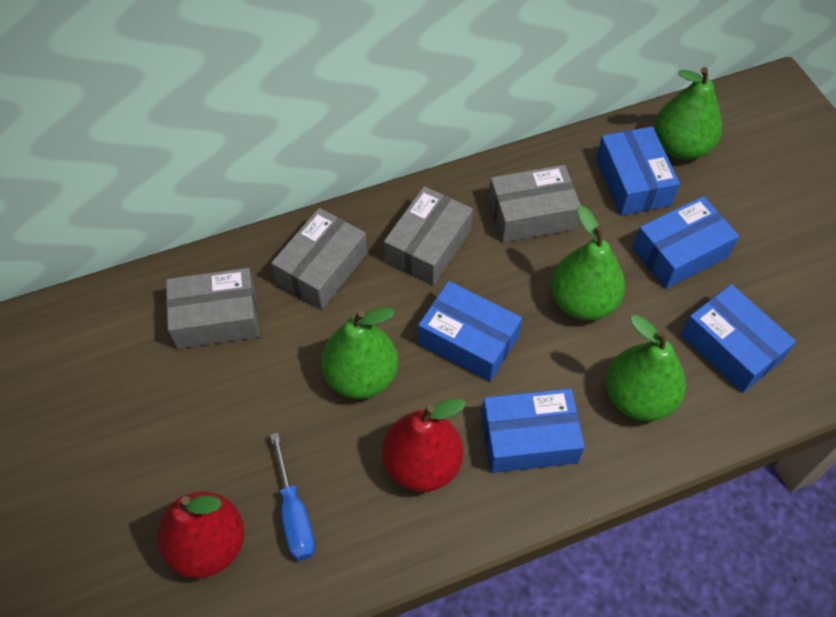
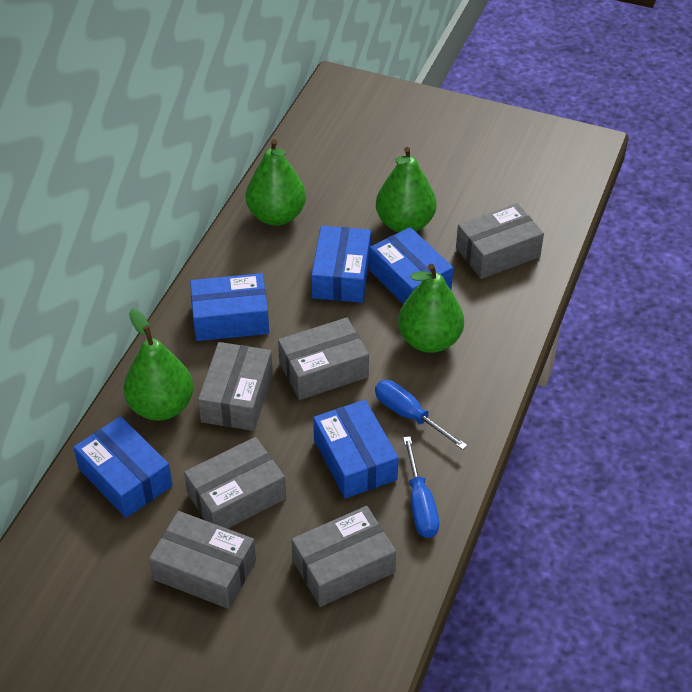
blue screwdriver: [270,432,315,561] = 1 -> [375,380,467,450] [403,436,439,538] = 2
grey box: [166,268,259,349] [271,208,367,309] [384,186,473,286] [488,165,581,243] = 4 -> [149,511,256,609] [184,437,286,529] [198,342,273,431] [278,317,369,400] [291,506,396,607] [456,203,544,279] = 6
red pear: [157,492,244,579] [382,399,466,492] = 2 -> none = 0

